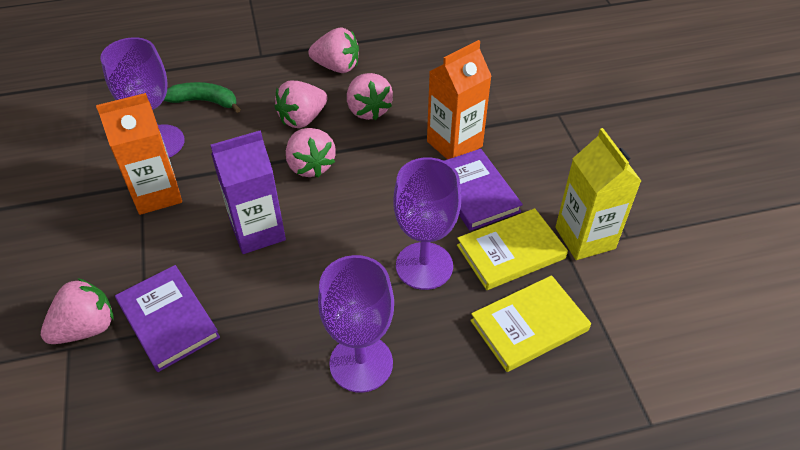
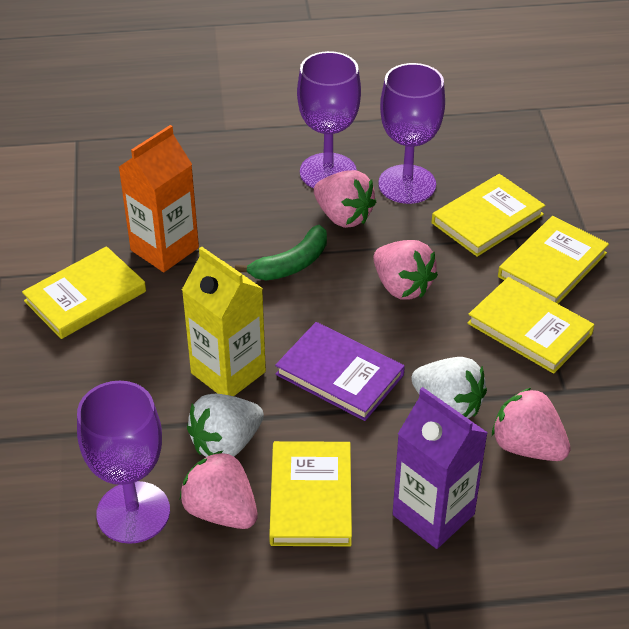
orange carton: [96,93,182,215] [427,40,492,159] = 2 -> [119,125,199,272] = 1
pink strawberry: [41,278,113,344] [274,80,328,128] [286,128,335,178] [308,27,359,73] [347,73,393,120] = 5 -> [180,450,258,529] [314,170,376,228] [373,240,438,300] [492,388,571,461] = 4
purple book: [115,265,220,372] [444,149,523,231] = 2 -> [275,322,405,421] = 1
white strawberry: none = 0 -> [187,394,264,457] [411,357,487,419] = 2
yellow book: [457,208,568,290] [470,275,591,372] = 2 -> [22,246,146,339] [269,441,352,546] [432,174,545,257] [467,277,594,374] [498,216,609,304] = 5

